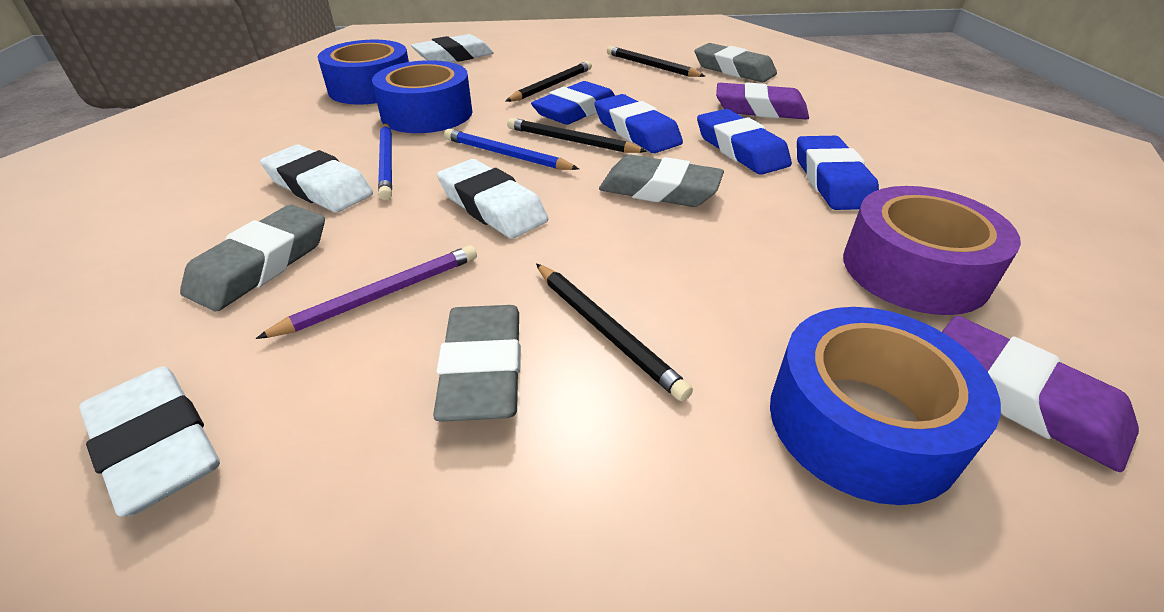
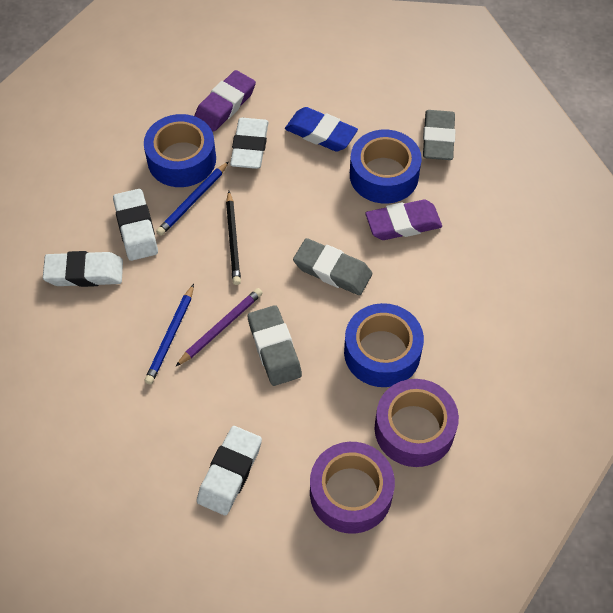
black pencil: [505,61,592,102] [507,118,647,153] [536,263,693,402] [607,46,705,77] = 4 -> [226,191,241,285] = 1
blue eraser: [531,81,615,125] [594,94,683,153] [697,109,792,175] [797,136,879,210] = 4 -> [285,107,358,152] = 1
grey eraser: [180,205,325,311] [433,305,521,422] [599,155,724,207] [694,43,777,82] = 4 -> [248,305,302,386] [293,238,372,295] [423,110,456,160] = 3
purple tape: [843,186,1021,315] = 1 -> [310,442,395,534] [375,379,459,467] = 2

